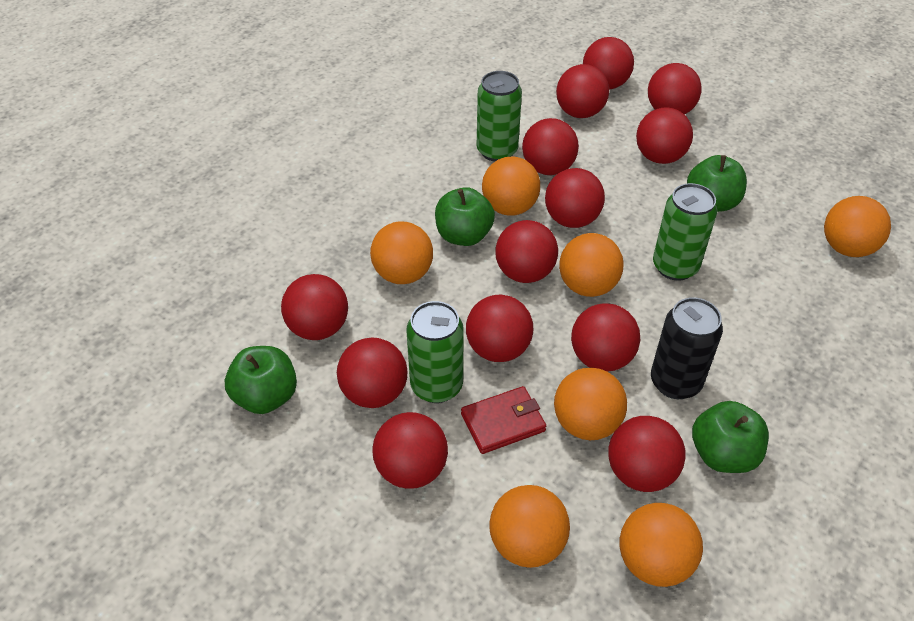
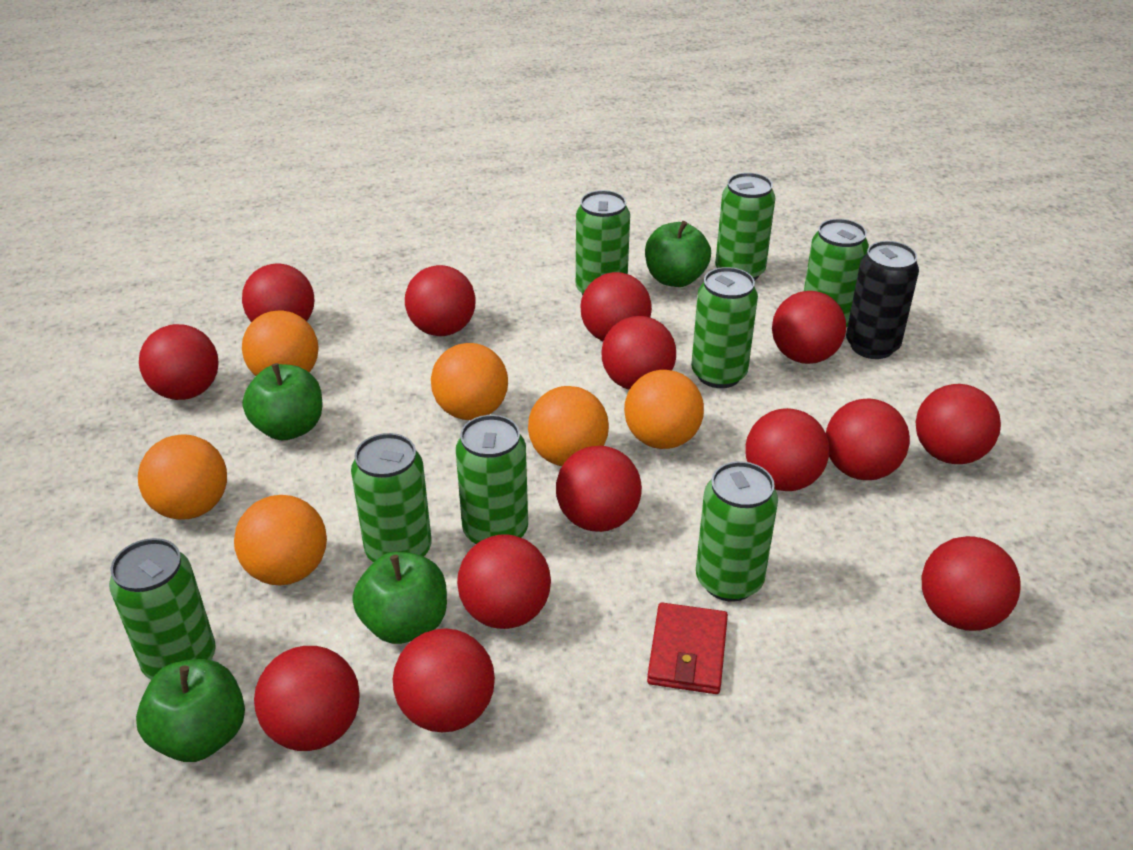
green can: [406,301,464,403] [477,71,522,162] [653,183,717,281] = 3 -> [109,538,216,680] [351,433,432,562] [456,415,528,544] [576,190,630,295] [691,267,758,388] [696,461,778,602] [715,173,775,281] [804,219,869,327] = 8
orange ball: [370,222,433,284] [482,157,540,216] [489,485,570,568] [554,368,627,440] [559,233,624,297] [620,503,703,587] [824,196,891,257] = 7 -> [138,434,227,520] [234,495,327,585] [242,310,319,376] [431,343,508,420] [528,386,609,466] [624,370,704,449] = 6
red ball: [281,274,348,340] [337,337,407,408] [373,412,448,489] [466,295,533,362] [495,220,558,283] [522,118,579,175] [545,168,605,228] [556,64,609,118] [571,303,640,372] [583,37,634,89] [608,416,686,492] [636,107,693,164] [648,63,702,115] = 13 -> [139,324,219,400] [242,263,314,322] [254,646,360,751] [393,628,495,733] [405,265,476,336] [457,534,551,629] [556,446,642,532] [580,272,652,341] [601,316,676,390] [745,408,829,491] [772,291,846,364] [826,398,910,480] [916,384,1001,464] [922,536,1021,631] = 14

